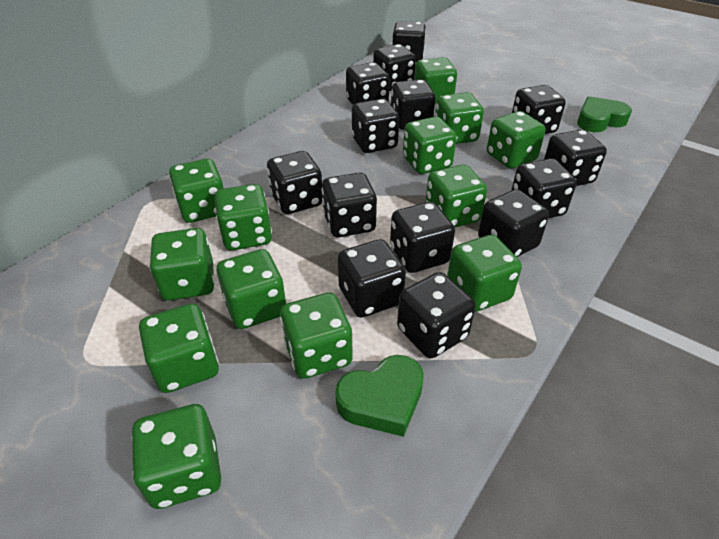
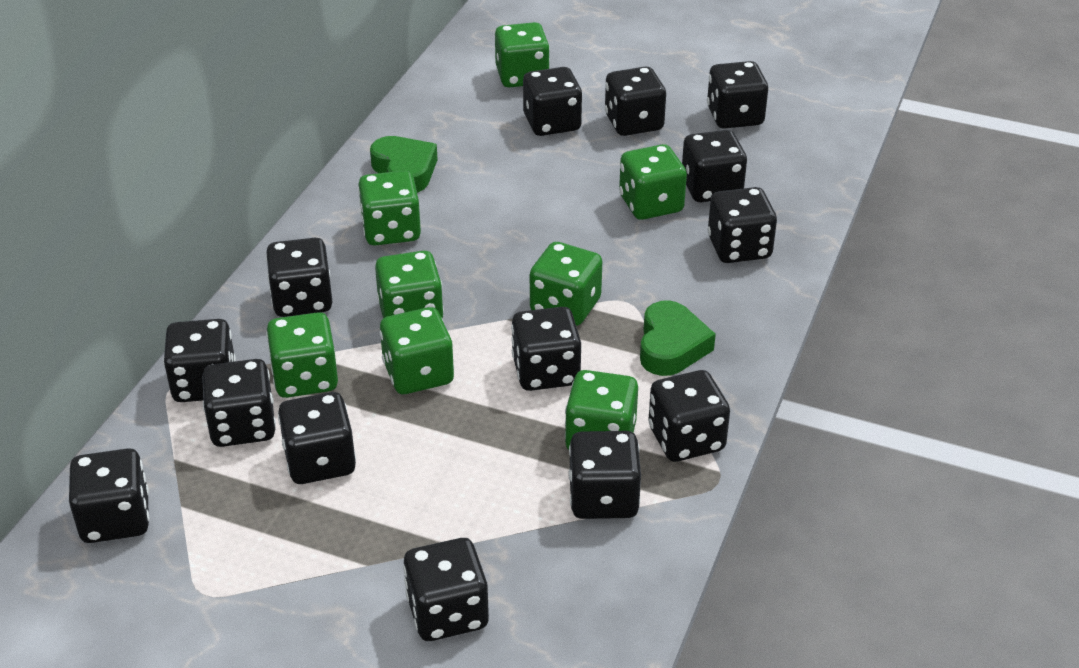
green dice: [131,404,221,509] [139,304,219,393] [150,228,215,301] [169,159,224,223] [215,184,272,251] [217,249,286,329] [280,292,353,379] [403,117,457,174] [415,57,457,104] [425,165,487,228] [435,92,484,144] [447,235,522,312] [487,111,546,169] = 13 -> [266,312,338,398] [358,171,421,246] [375,251,444,319] [380,307,454,394] [495,22,550,88] [530,242,603,326] [565,370,638,450] [619,144,687,220] = 8

